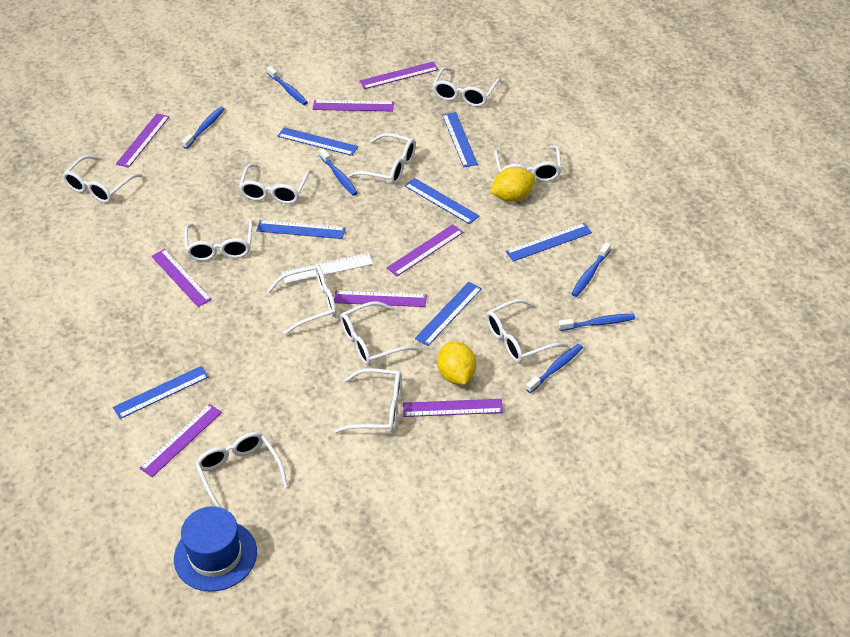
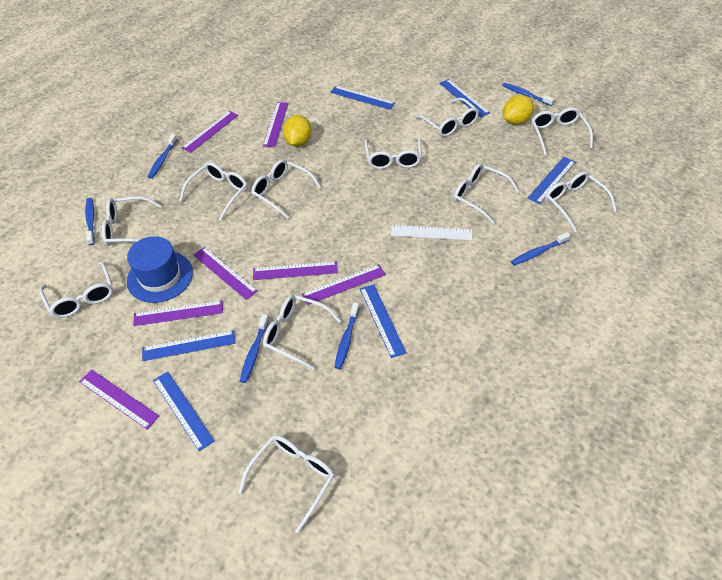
blue ruler: [113,366,209,419] [256,220,345,239] [277,127,358,156] [404,178,479,224] [415,282,482,346] [442,112,478,167] [506,223,592,262] = 7 -> [142,330,235,361] [153,372,215,451] [330,86,395,110] [360,284,406,358] [439,79,490,117] [527,157,575,204] = 6
purple ruler: [116,113,169,168] [139,404,222,477] [151,249,212,307] [313,100,394,111] [334,291,427,307] [360,61,439,89] [387,224,464,276] [403,399,503,417] = 8 -> [79,370,160,430] [133,300,223,326] [182,111,238,153] [193,247,258,300] [253,261,338,280] [263,102,289,147] [302,264,386,305] = 7

